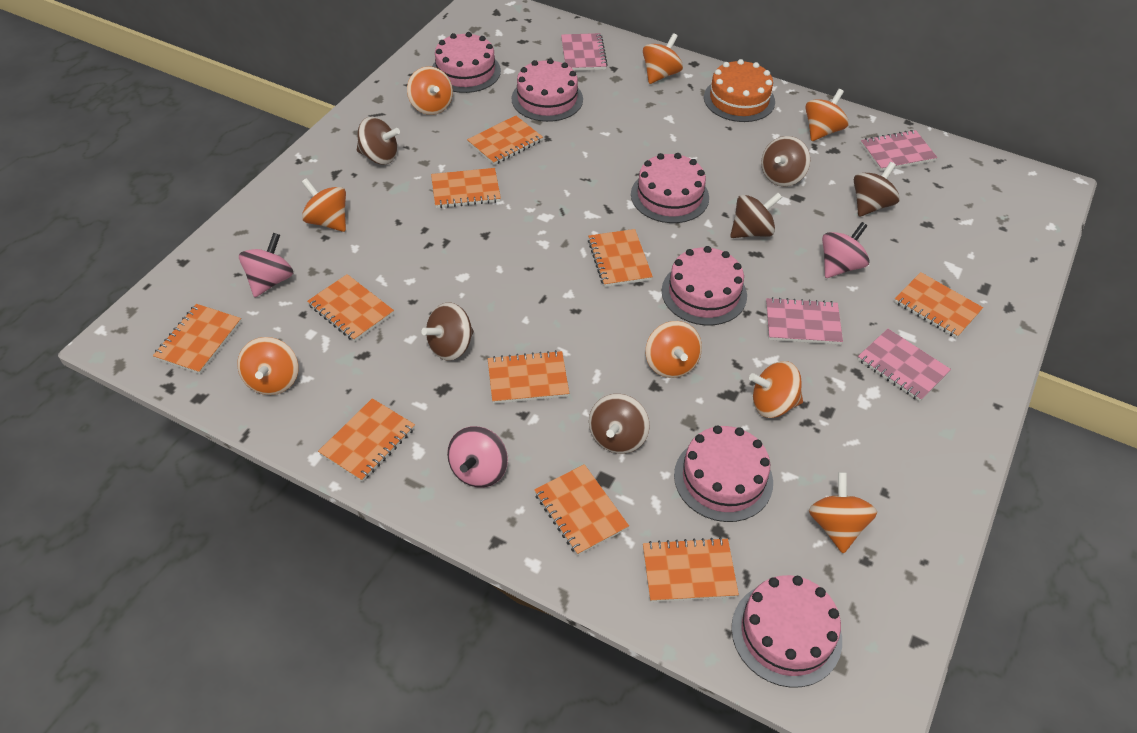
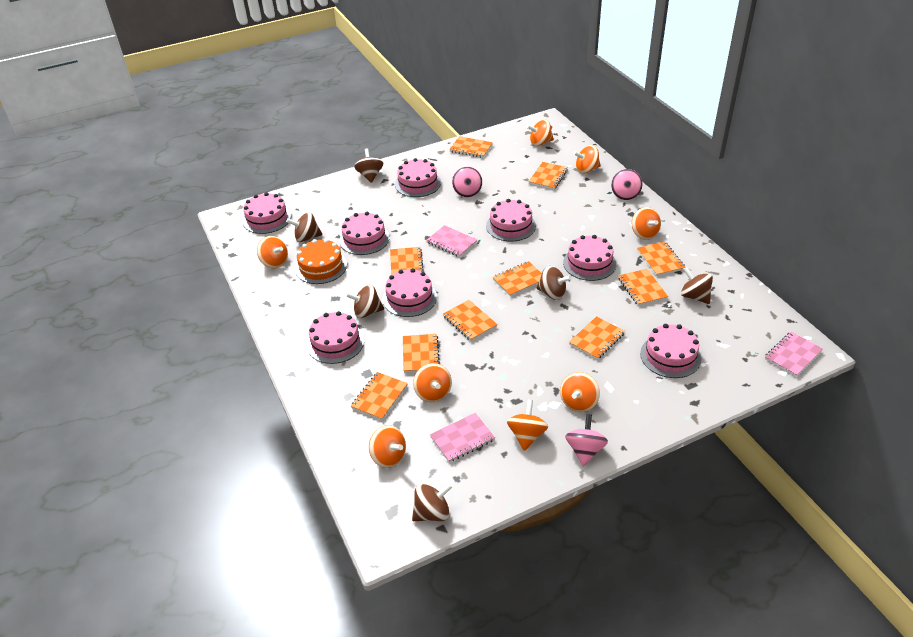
pink cake: [432,32,501,93] [512,58,583,122] [631,153,709,223] [662,246,747,325] [674,425,773,522] [731,575,842,688] = 6 -> [243,192,291,234] [307,311,364,364] [339,212,390,255] [383,268,437,317] [395,158,441,197] [486,199,536,242] [563,235,616,281] [640,324,701,378] = 8
pink notebook: [561,33,608,71] [766,297,843,344] [857,329,951,402] [861,130,937,171] = 4 -> [426,225,477,257] [430,413,495,462] [765,332,823,377] = 3

